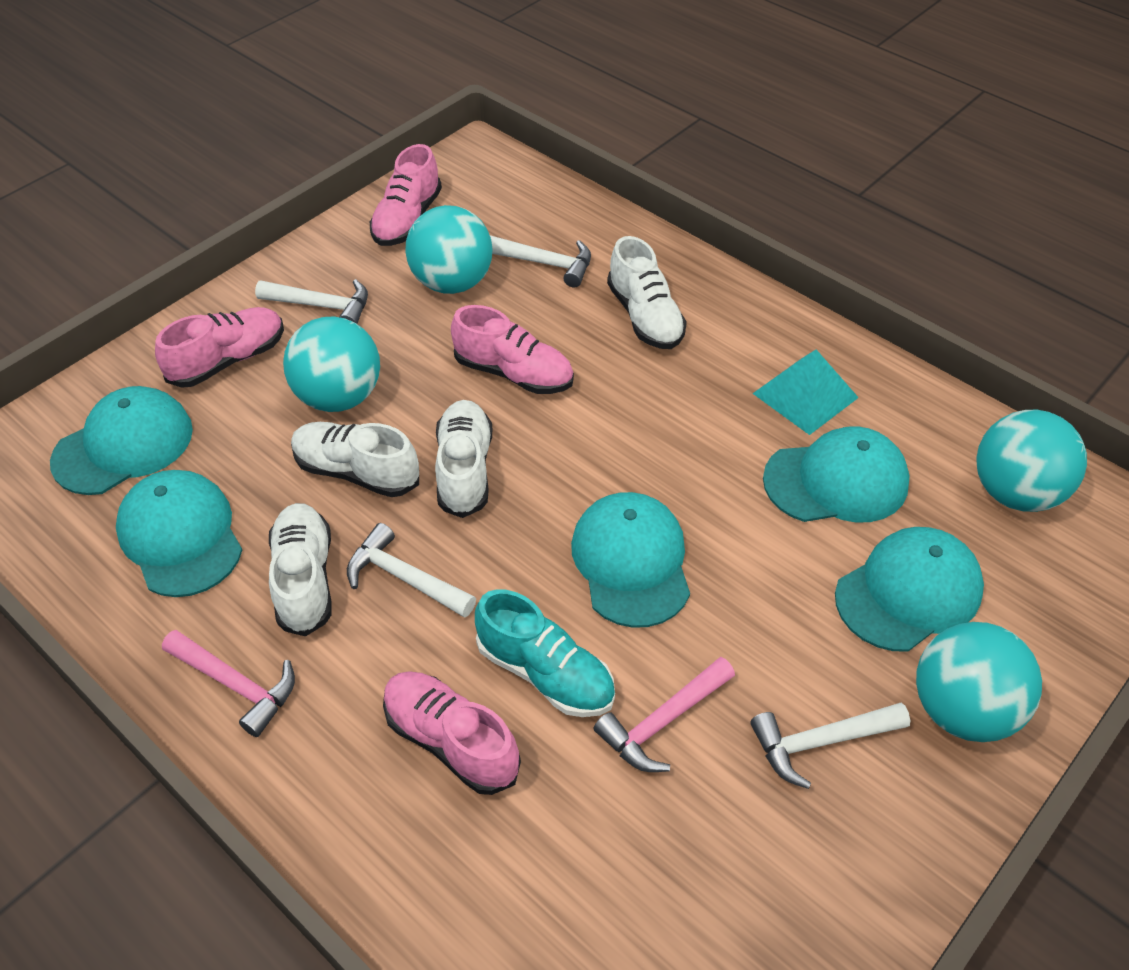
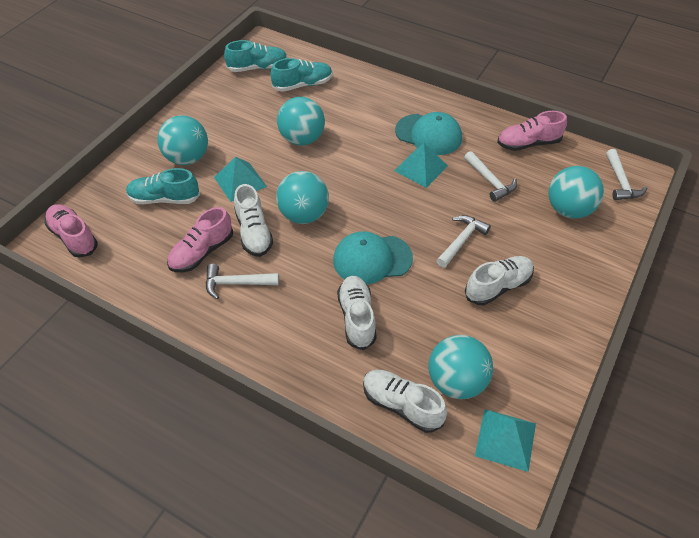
pink hammer: [162,630,295,737] [594,657,735,772] = 2 -> none = 0
pink shoe: [155,307,284,388] [370,144,442,246] [383,671,521,795] [451,305,574,394] = 4 -> [44,204,98,258] [167,207,233,272] [497,111,567,151] = 3
turquoise ball: [283,316,380,412] [405,205,493,294] [916,622,1042,742] [976,410,1087,512] = 4 -> [158,115,208,165] [276,171,329,224] [277,97,325,146] [428,335,493,399] [548,166,604,219] = 5
turquoise cap: [50,386,193,495] [116,470,242,597] [571,492,690,628] [763,426,910,522] [835,527,984,652] = 5 -> [333,231,413,285] [395,112,462,155] = 2
turquoise pyramid: [752,349,859,435] = 1 -> [214,157,267,202] [394,143,448,188] [475,409,536,472] = 3
turquoise shoe: [475,589,615,717] = 1 -> [126,168,200,204] [224,40,288,72] [271,58,333,92] = 3

